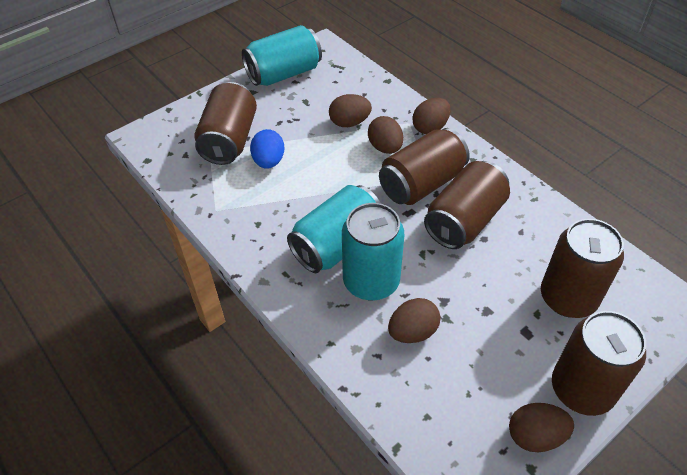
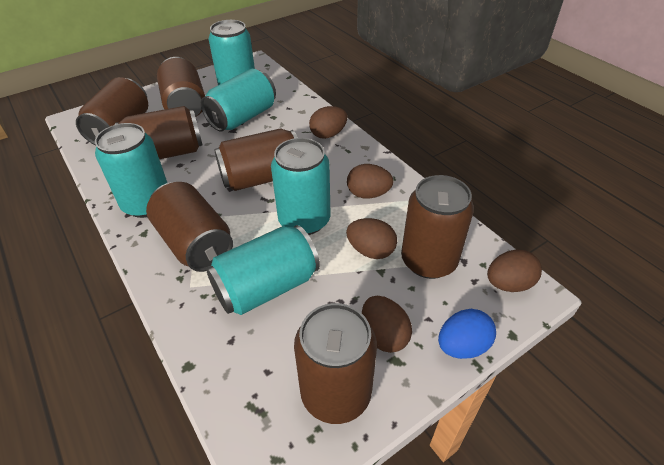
brown can: [194,82,257,165] [379,128,470,205] [424,161,510,249] [541,219,624,318] [552,311,646,416] = 5 -> [76,77,148,145] [115,106,203,159] [146,182,233,272] [157,57,205,117] [214,128,298,191] [294,303,377,424] [401,175,474,279] = 7
turquoise can: [242,25,322,86] [287,185,381,273] [342,203,404,300] = 3 -> [95,123,167,218] [201,69,276,132] [206,225,320,315] [209,20,255,85] [271,138,330,235] = 5

